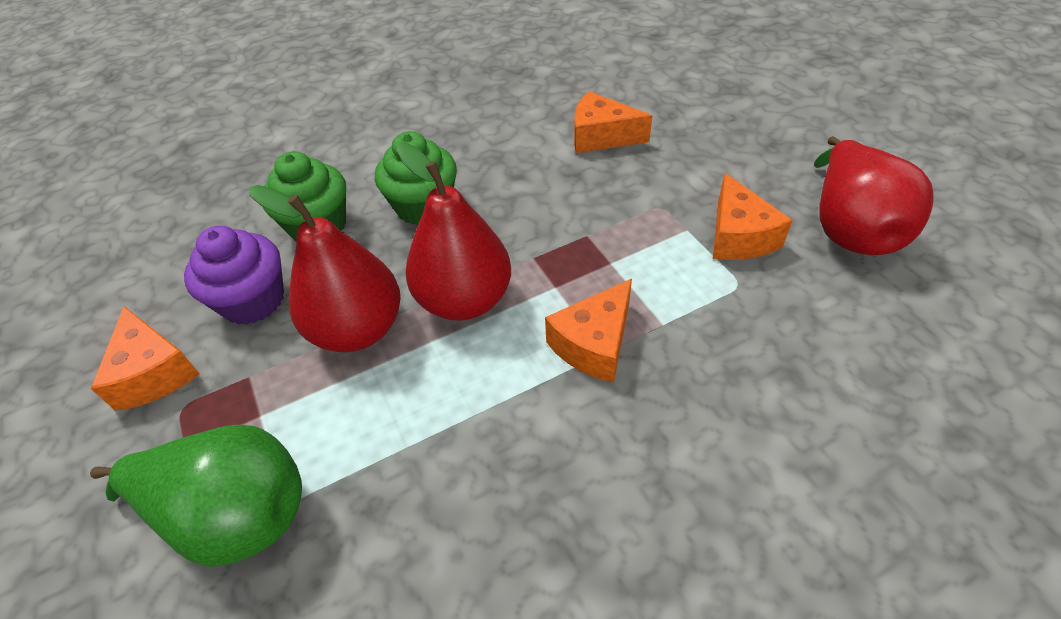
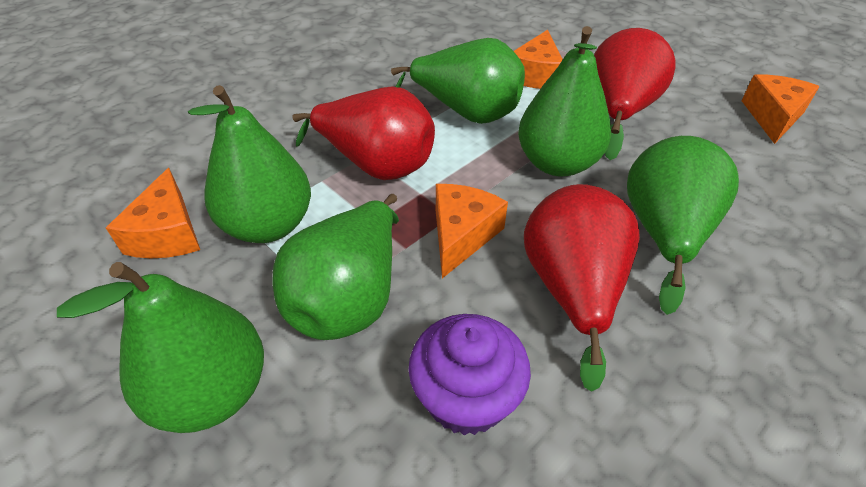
green cupcake: [263,151,346,242] [375,131,457,225] = 2 -> none = 0
green pear: [90,425,302,567] = 1 -> [57,262,264,433] [188,85,311,243] [272,194,399,340] [391,38,525,124] [518,26,611,177] [627,136,739,315] = 6

